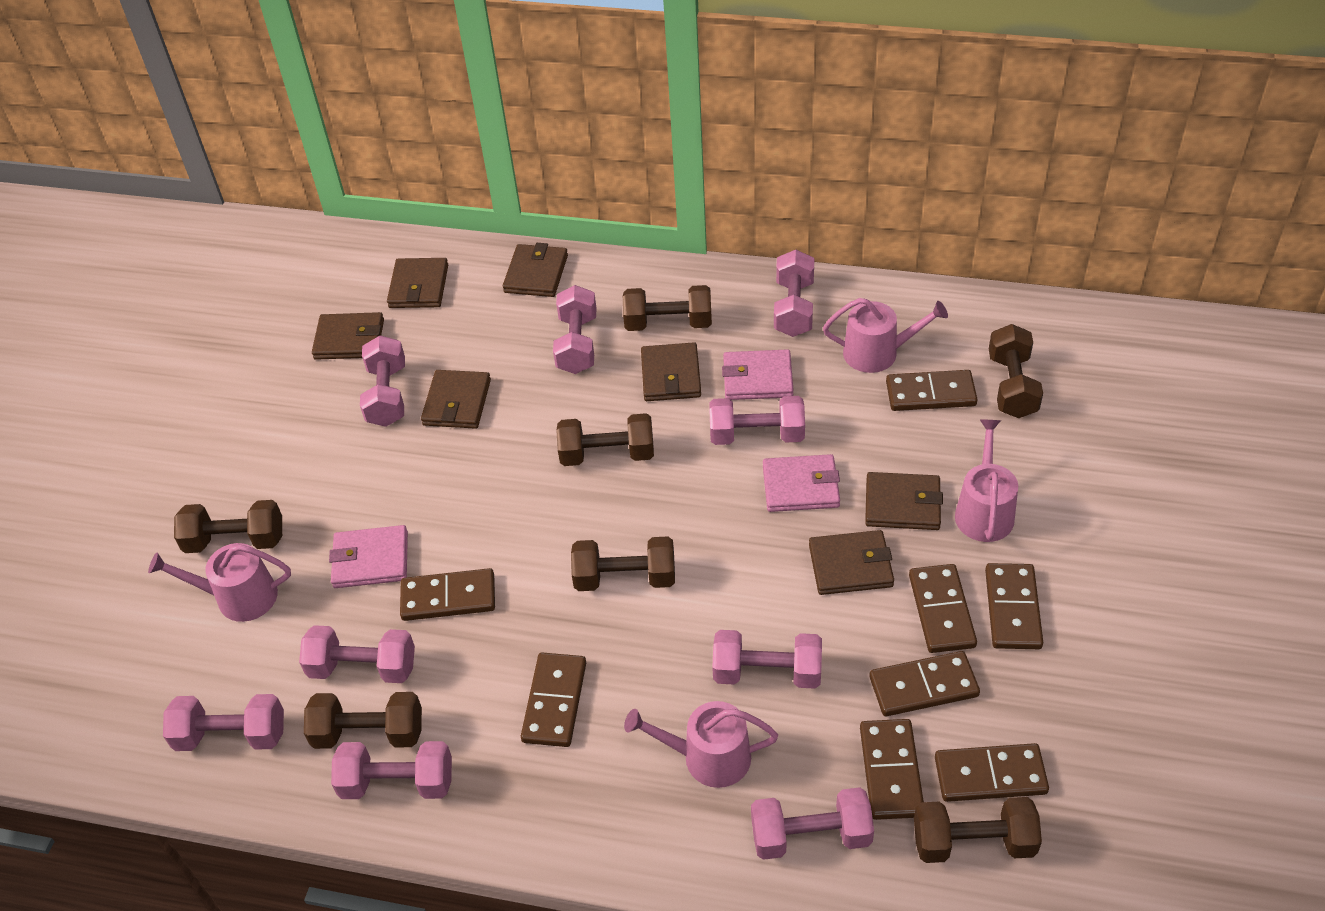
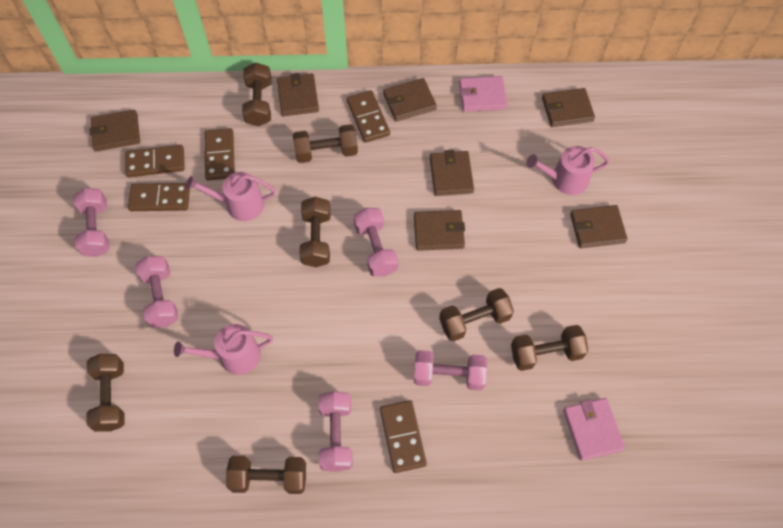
brown domino: [400,568,495,621] [521,653,586,747] [860,719,924,820] [869,651,980,716] [886,370,978,411] [909,564,977,653] [935,743,1049,802] [985,563,1043,649] = 8 -> [125,145,185,177] [128,183,190,211] [205,128,235,181] [347,90,390,143] [380,400,427,473] = 5
pink dumbbell: [163,694,284,751] [299,625,415,683] [331,741,452,799] [360,335,405,427] [553,285,597,374] [709,396,805,445] [712,630,822,689] [751,787,874,860] [774,250,815,337] = 9 -> [73,188,110,257] [135,256,179,328] [318,391,353,472] [354,208,398,277] [414,350,487,390] = 5
pink wallet: [329,525,408,588] [722,349,794,400] [763,454,840,512] = 3 -> [459,76,507,112] [563,398,625,461] = 2
pink watering can: [148,543,291,622] [624,701,778,788] [823,298,948,373] [955,419,1018,542] = 4 -> [174,324,273,375] [186,172,276,221] [526,146,610,195] = 3

